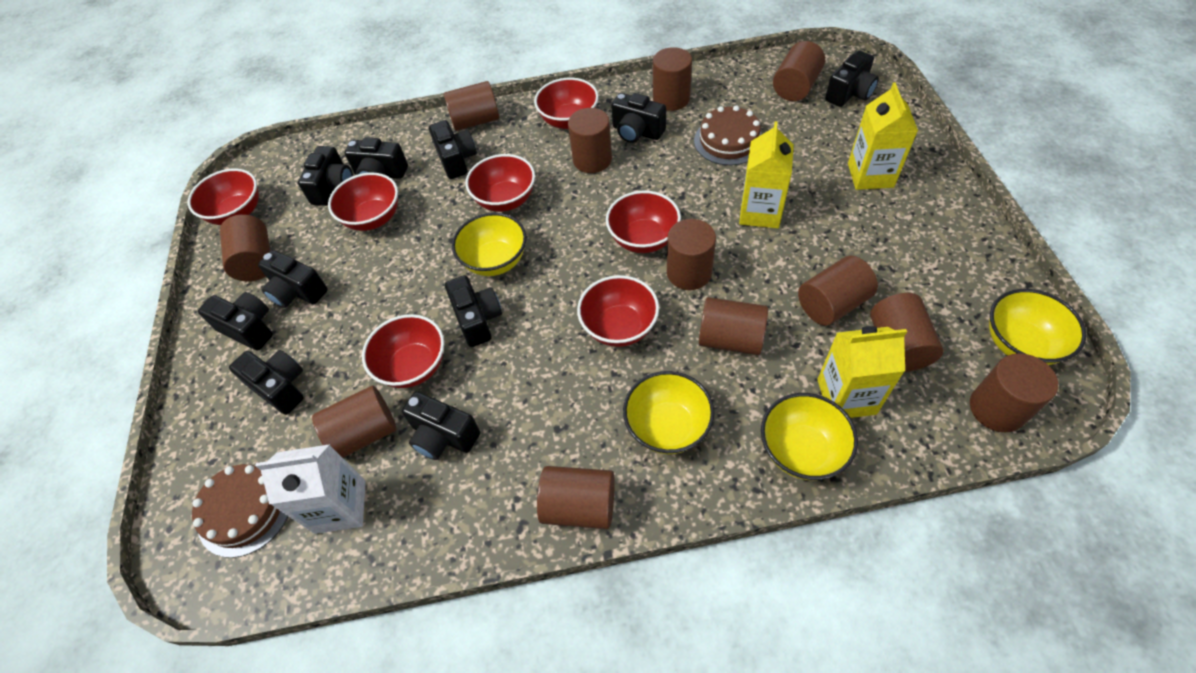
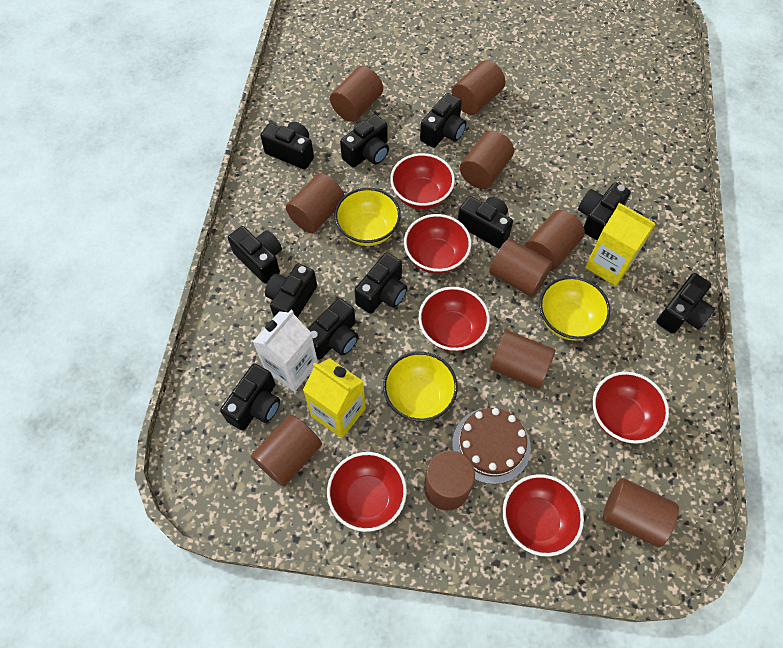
black camera: [198,292,273,351] [229,350,304,415] [258,250,328,308] [298,146,353,206] [345,137,408,179] [402,392,480,460] [429,120,477,179] [445,275,502,347] [611,93,666,143] [825,50,879,107] = 10 -> [220,364,280,431] [228,226,282,284] [260,122,314,170] [265,263,317,318] [308,298,358,360] [340,114,389,168] [354,252,407,314] [420,93,466,148] [458,196,513,248] [578,182,631,240] [656,273,715,334] = 11
brown cake: [192,464,288,558] [694,105,762,165] = 2 -> [452,408,531,484] = 1
brown cylinder: [220,215,270,281] [312,386,396,458] [443,81,499,131] [537,466,615,529] [568,108,612,173] [653,47,692,111] [667,219,716,290] [699,297,768,355] [773,41,825,101] [798,256,878,326] [870,293,944,372] [970,353,1058,432] = 12 -> [251,414,322,487] [286,173,345,233] [330,66,383,122] [424,450,475,511] [452,60,505,115] [460,130,514,189] [489,239,553,297] [490,330,555,389] [525,210,585,271] [603,478,679,547] = 10
red bowl: [188,169,259,225] [328,172,398,231] [362,314,444,388] [465,154,535,212] [534,78,599,129] [577,275,659,347] [606,191,681,253] = 7 -> [327,452,407,532] [390,153,455,209] [404,214,471,274] [418,287,490,352] [503,474,584,557] [593,372,669,444] = 6
yellow bowl: [452,213,527,276] [623,371,715,454] [761,393,858,480] [989,289,1087,365] = 4 -> [335,188,401,246] [383,352,458,422] [539,276,610,341] = 3
yellow carton: [739,121,794,228] [817,326,907,418] [848,82,918,190] = 3 -> [303,358,366,438] [585,203,655,286] = 2

